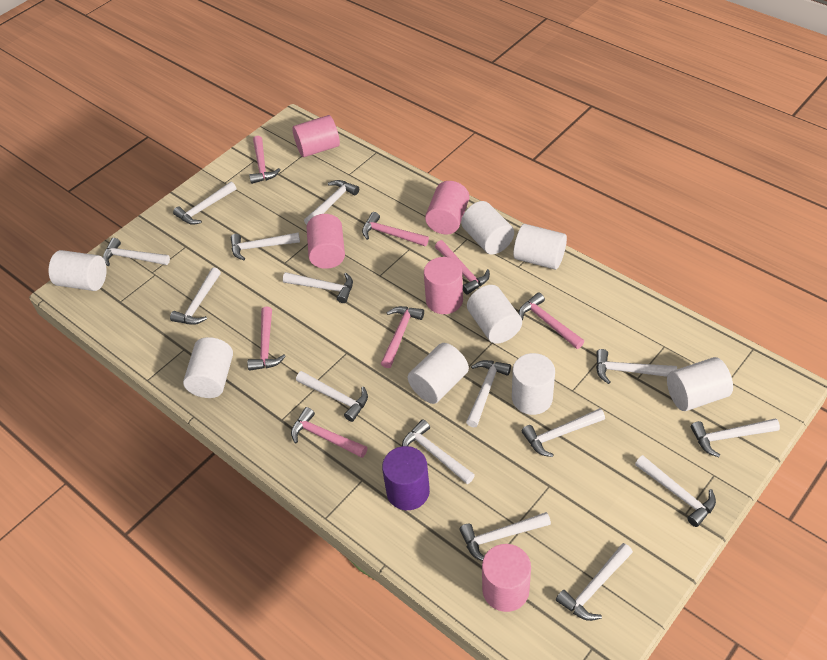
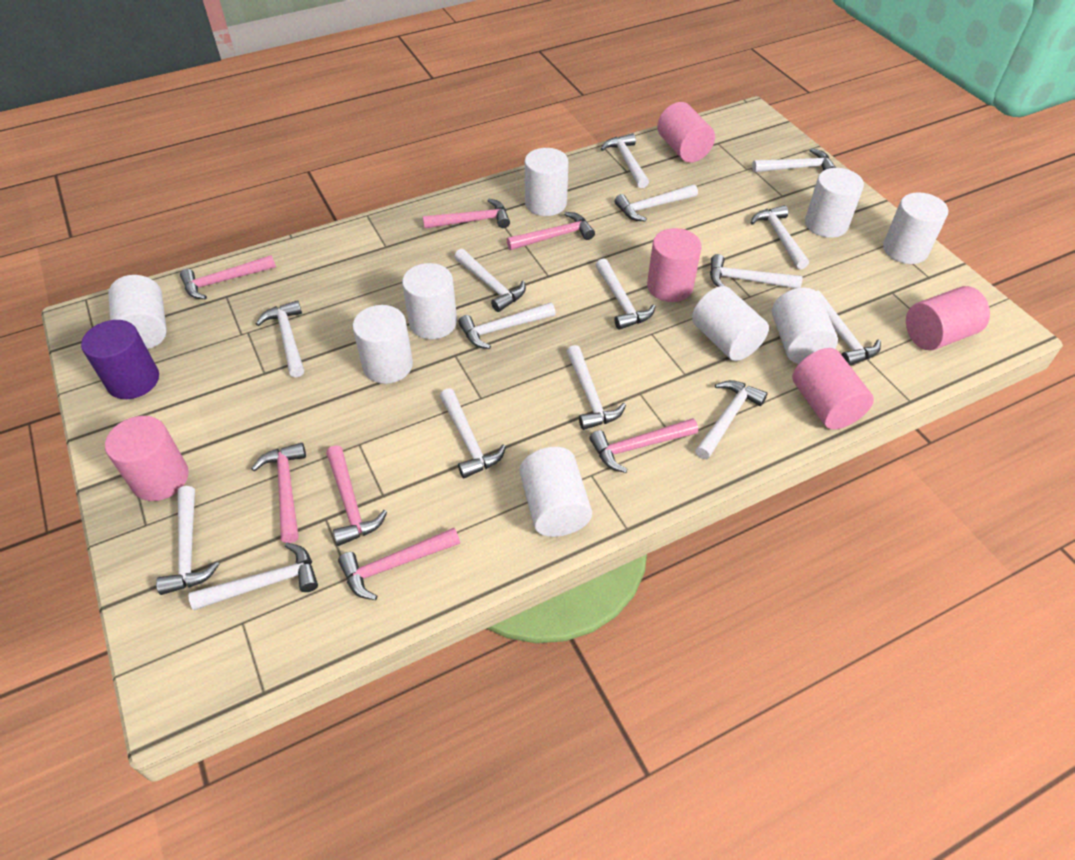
white cylinder: [49,250,107,291] [183,337,233,398] [408,343,469,404] [461,201,514,254] [467,285,522,344] [512,353,555,415] [513,224,567,270] [667,357,733,411] = 8 -> [108,275,167,349] [353,305,413,384] [402,263,457,339] [520,447,592,537] [525,148,568,216] [692,286,769,361] [772,288,838,364] [805,168,864,238] [883,192,948,264] = 9

